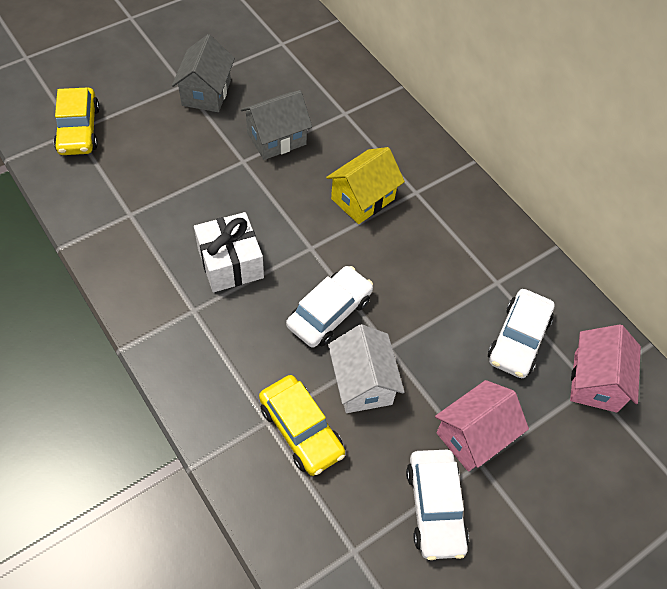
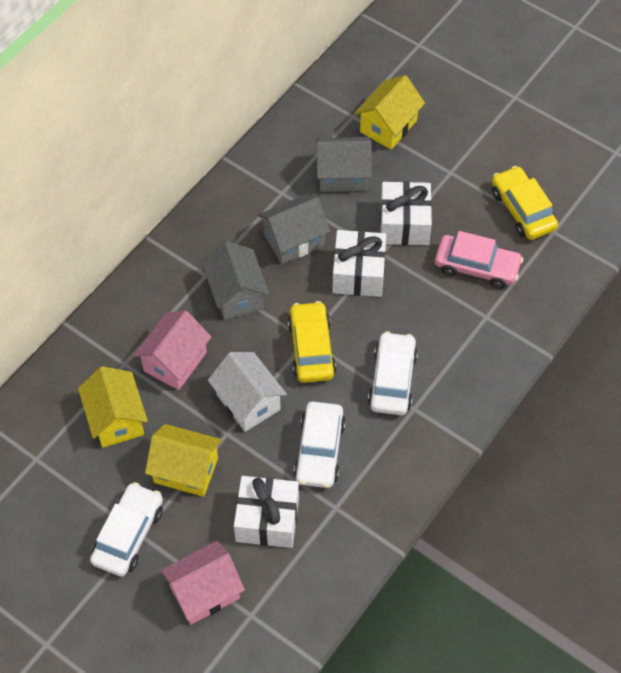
grey house: [172,34,235,112] [241,90,312,160] = 2 -> [202,241,269,320] [258,194,330,264] [316,137,372,192] = 3
pink car: none = 0 -> [435,231,523,289] = 1
white gift: [194,212,264,292] = 1 -> [234,476,299,548] [332,230,386,297] [380,181,432,245] = 3
yellow house: [326,147,405,224] = 1 -> [78,366,148,448] [145,424,221,497] [355,75,425,150] = 3

